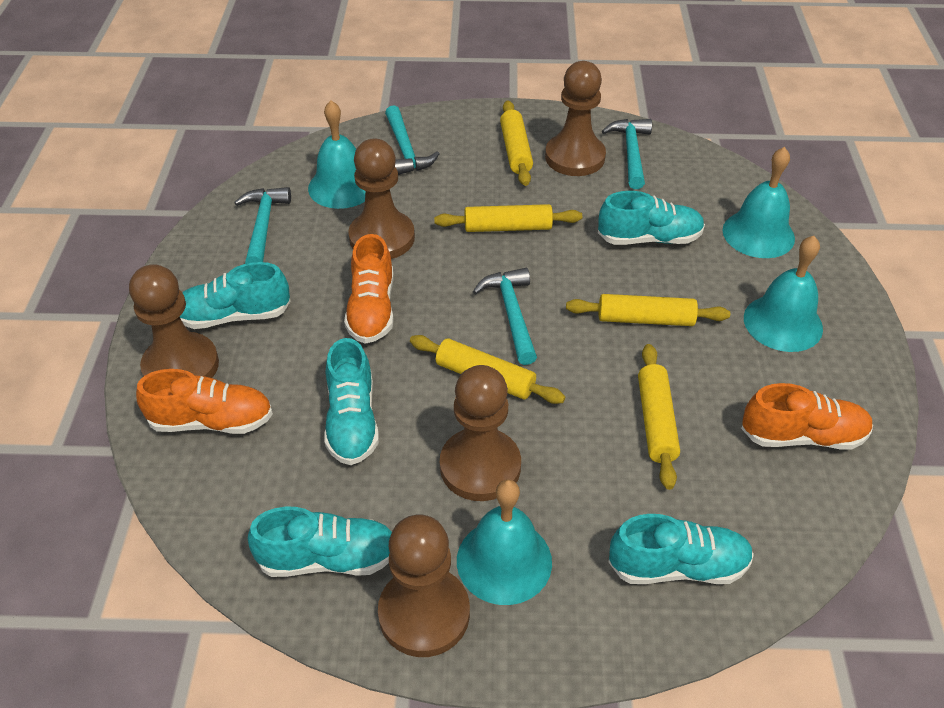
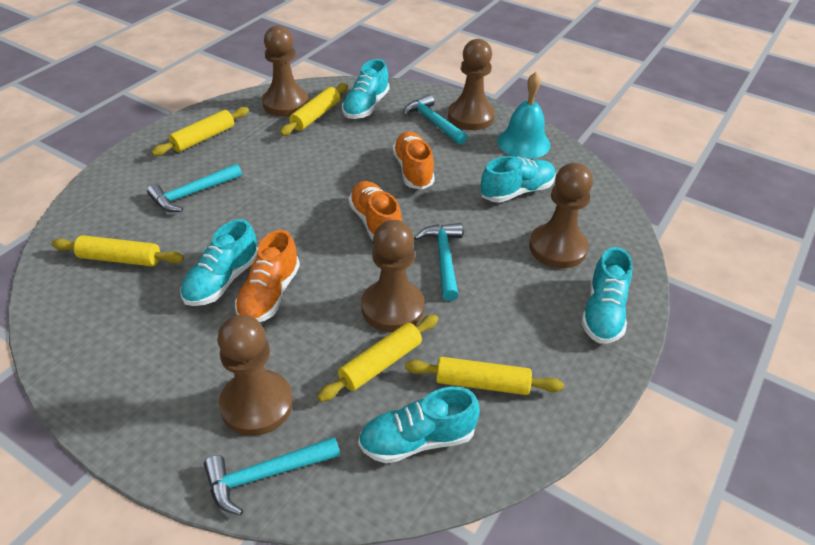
turquoise bell: [308,100,365,209] [457,479,552,605] [723,147,795,258] [744,236,823,352] = 4 -> [497,72,550,159] = 1

